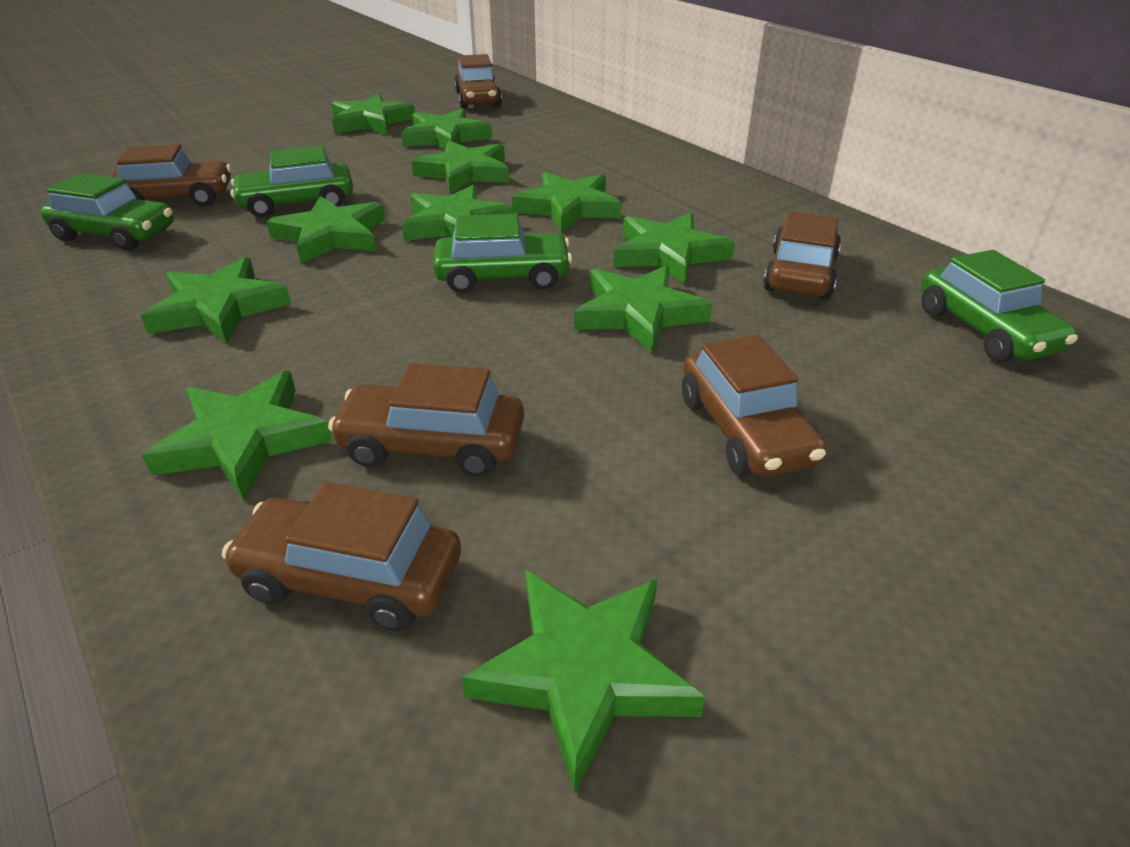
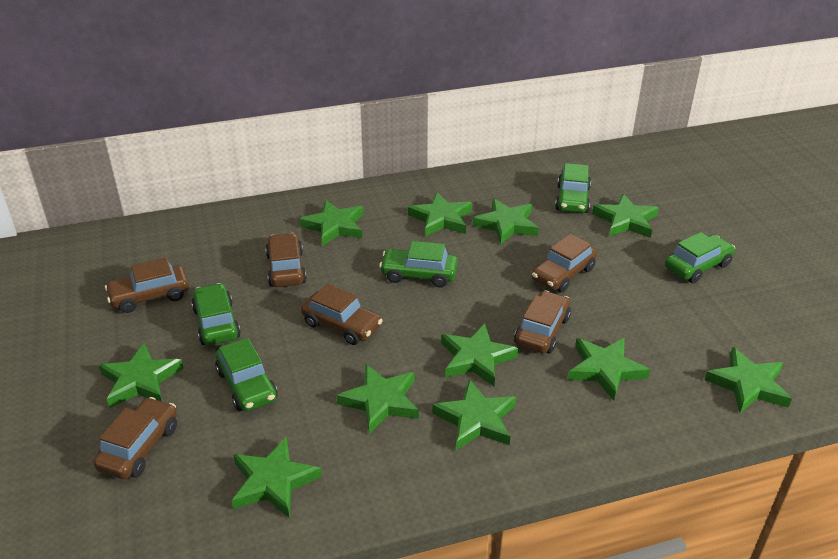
green car: [40,173,174,251] [231,146,353,217] [433,214,572,293] [921,250,1078,362] = 4 -> [191,283,241,345] [215,338,278,412] [379,241,458,288] [555,163,591,213] [665,232,735,284] = 5

